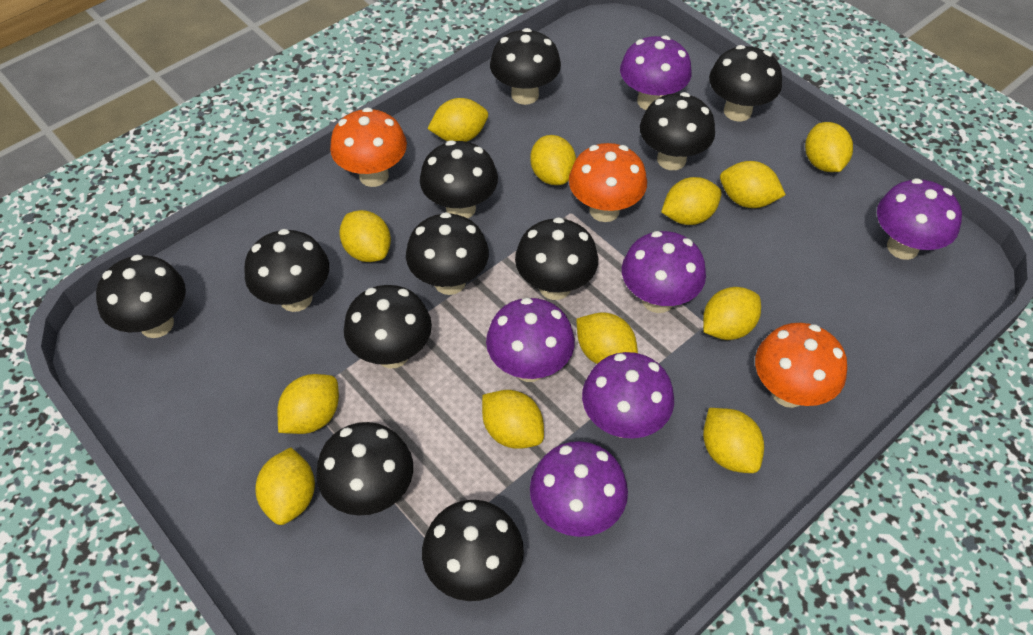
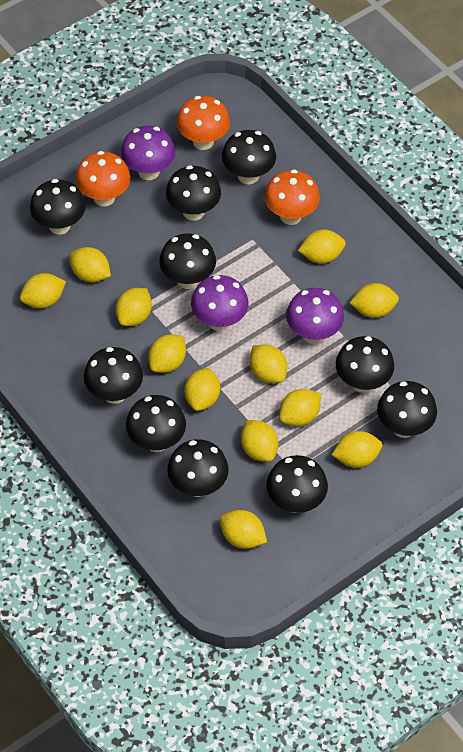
black mushroom: [96,254,186,338] [244,229,329,312] [316,422,413,516] [344,285,432,369] [406,212,489,295] [420,140,498,218] [422,500,524,601] [490,28,561,105] [515,217,598,300] [640,92,715,170] [709,45,782,122] = 11 -> [30,179,86,235] [84,347,143,404] [126,395,186,452] [159,233,216,289] [166,165,221,221] [167,439,228,497] [222,130,276,184] [266,455,328,513] [336,336,394,393] [377,381,437,438] = 10
purple mushroom: [486,298,575,382] [530,441,628,537] [582,352,674,438] [620,36,692,110] [622,231,706,313] [877,178,962,260] = 6 -> [121,126,175,180] [191,275,249,331] [286,288,344,344] = 3

